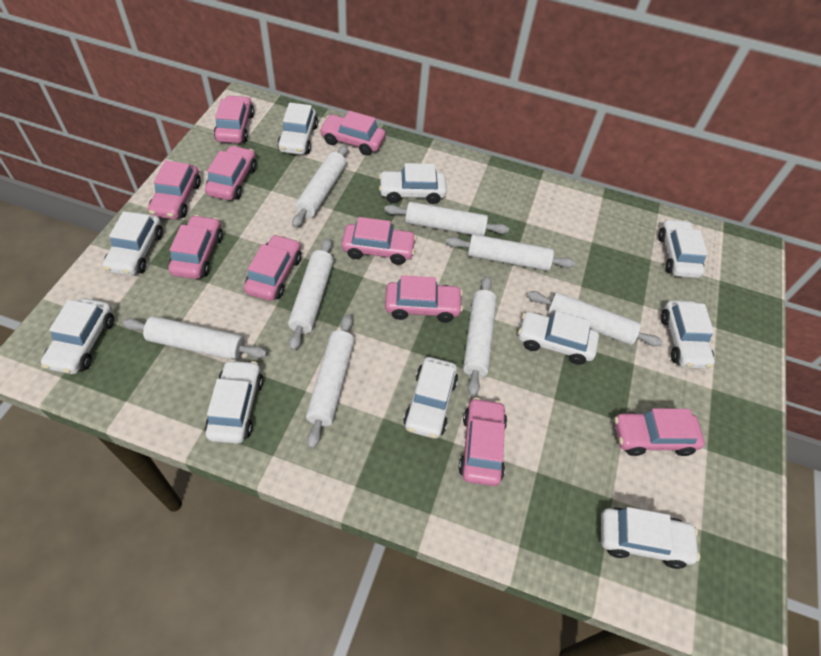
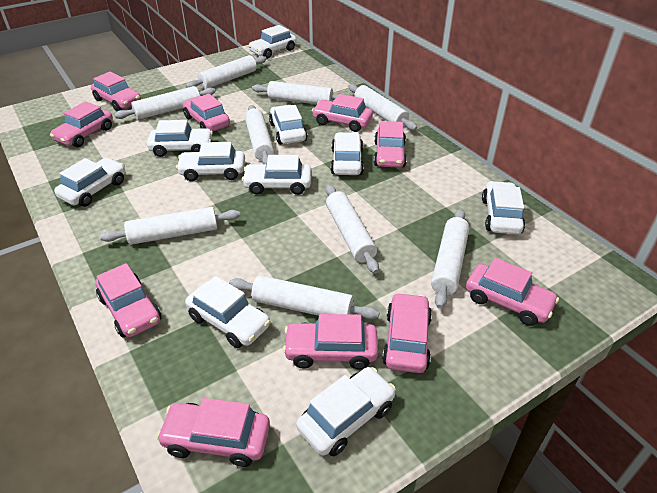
white rolling pin: [123,316,267,360] [288,238,334,351] [292,145,348,228] [306,314,355,449] [384,202,509,236] [446,234,575,271] [463,276,497,397] [527,291,663,347] = 8 -> [100,207,240,245] [114,86,216,120] [186,55,267,89] [229,275,379,319] [245,105,274,164] [252,81,345,104] [326,185,379,274] [349,84,417,130] [431,209,469,309] = 9

